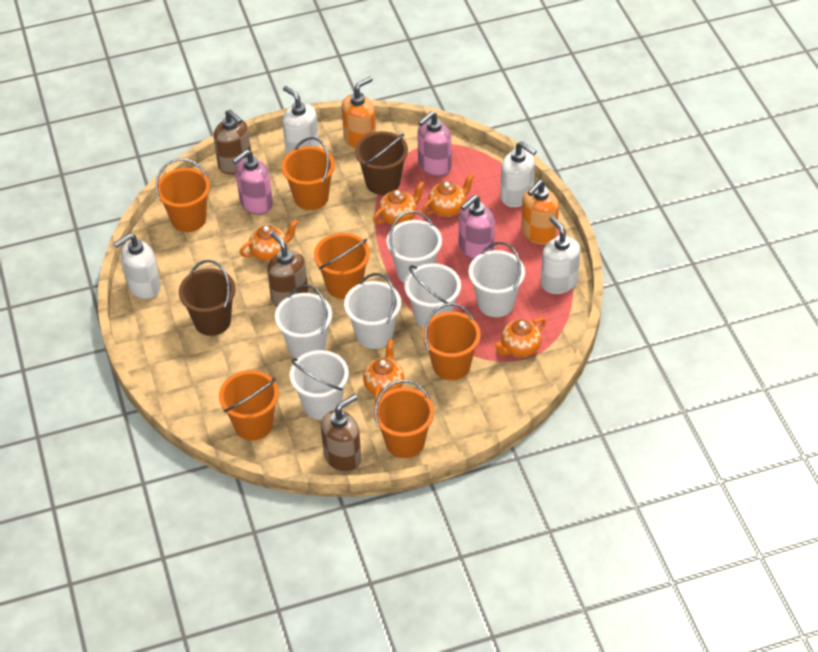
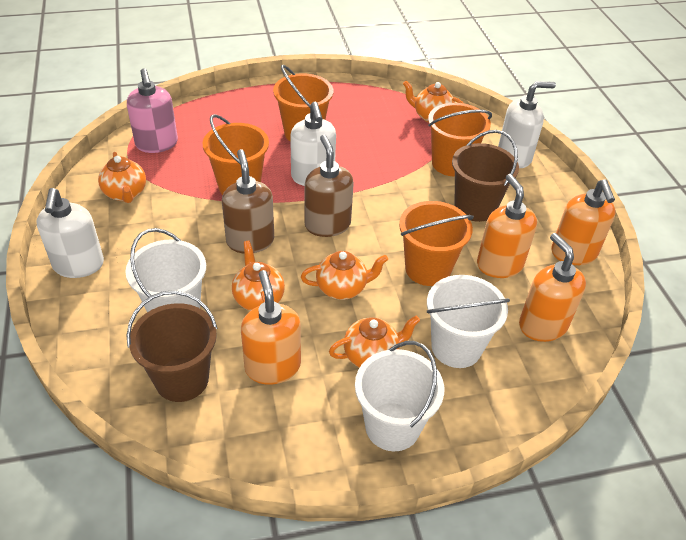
brown soap dispenser: [214,110,251,174] [267,231,308,307] [321,394,361,472] = 3 -> [222,149,274,254] [305,135,354,237] = 2
orange bucket: [155,158,210,232] [219,370,279,441] [281,137,335,210] [314,233,370,299] [374,380,434,458] [422,303,481,380] = 6 -> [203,114,269,195] [273,65,333,142] [399,201,474,286] [428,103,492,176] = 4
orange soap dispenser: [342,77,376,149] [521,180,559,245] = 2 -> [241,270,301,385] [477,174,537,278] [519,233,586,342] [551,179,616,265] = 4
pink soap dispenser: [232,150,273,215] [417,111,452,176] [459,195,495,259] = 3 -> [127,68,178,153] = 1
white bucket: [275,284,332,359] [289,350,349,420] [344,273,401,349] [386,211,442,283] [404,263,461,328] [469,242,525,317] = 6 -> [125,228,206,312] [355,341,444,451] [427,275,510,368] = 3
white soap dispenser: [113,233,161,299] [282,86,319,154] [500,141,537,207] [541,216,581,294] = 4 -> [36,188,104,278] [290,102,336,186] [498,81,556,168] = 3

